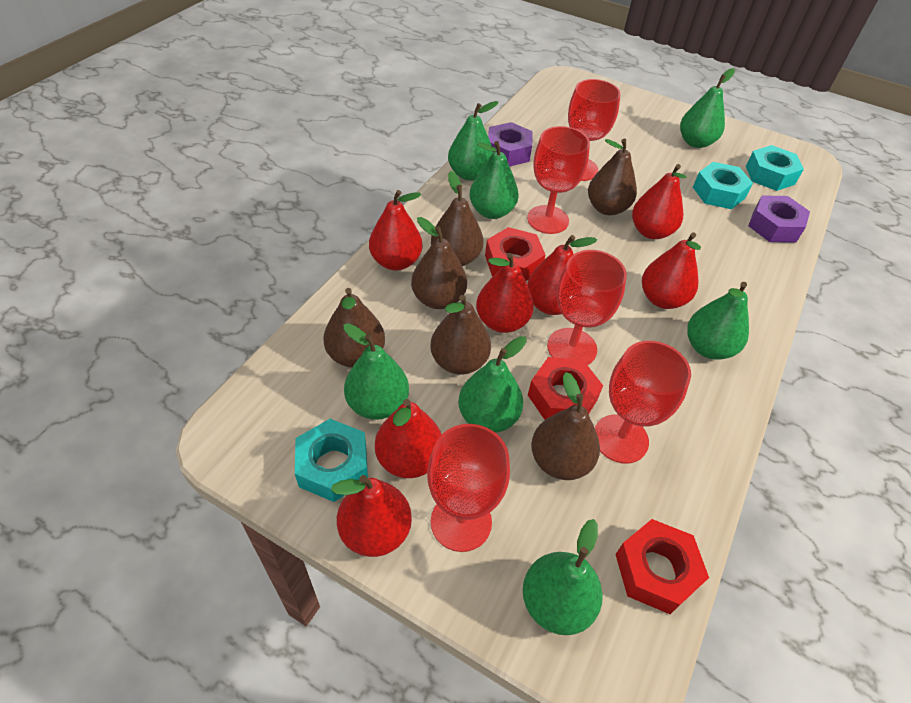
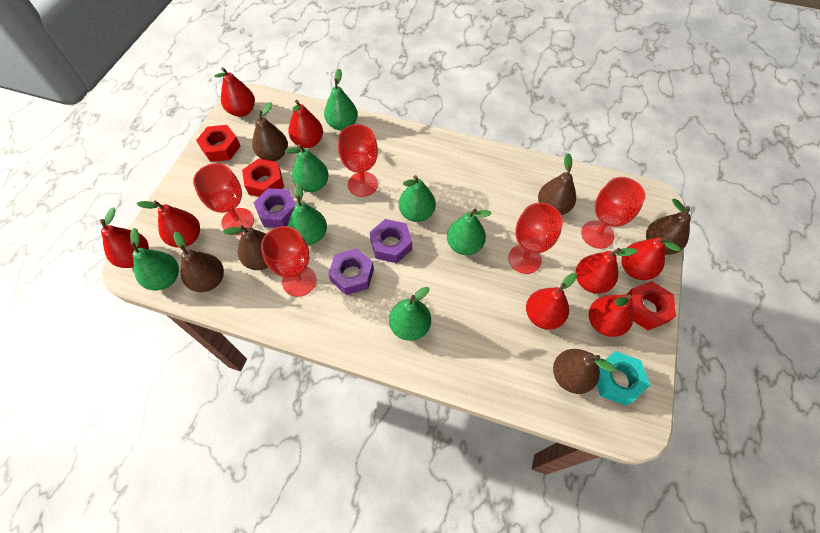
purple nut: [488,122,533,167] [748,195,810,243] = 2 -> [253,188,295,228] [328,248,374,295] [369,219,412,263] = 3
red pear: [331,475,412,557] [369,190,423,271] [375,399,441,478] [476,253,534,333] [527,235,597,315] [632,164,686,239] [642,232,701,309] = 7 -> [100,207,149,268] [137,200,200,247] [214,67,255,117] [288,100,323,148] [526,273,577,330] [576,248,637,294] [589,294,634,337] [621,236,681,280] = 8
turquoise nut: [295,419,368,502] [693,162,753,209] [746,145,804,191] = 3 -> [597,351,650,406] = 1

